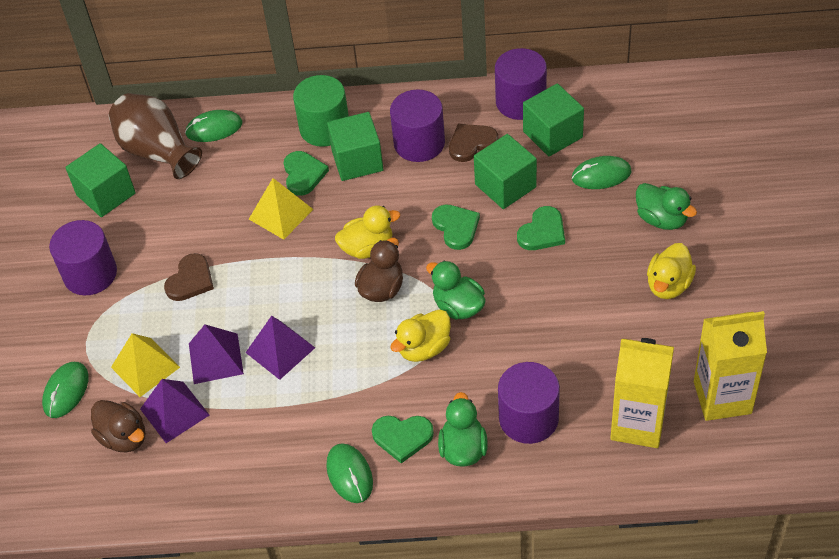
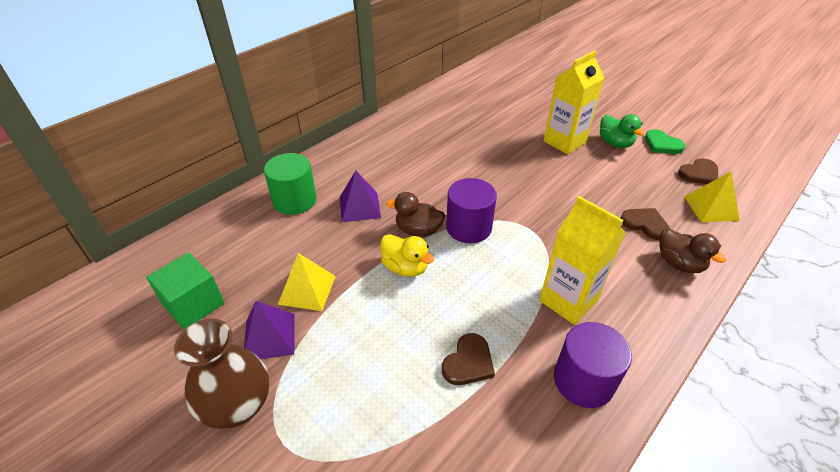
brown heart: [164,253,214,301] [449,124,498,162] = 2 -> [442,333,495,385] [621,208,670,240] [678,158,718,184] = 3
green cube: [65,143,136,217] [327,112,383,181] [474,134,537,209] [523,83,584,156] = 4 -> [146,252,225,329] = 1
green duck: [426,261,485,320] [438,392,488,467] [636,183,697,230] = 3 -> [600,114,645,148] = 1
green heart: [284,151,329,196] [372,416,434,463] [432,205,480,250] [517,206,565,250] = 4 -> [645,129,685,154] = 1
green mouse: [42,362,89,418] [185,110,242,142] [326,443,373,503] [572,156,631,189] = 4 -> none = 0
purple cylinder: [49,220,117,296] [390,89,445,162] [495,48,547,120] [498,362,560,444] = 4 -> [446,178,497,243] [554,322,632,408] = 2
purple pyramid: [140,379,209,443] [189,324,244,384] [246,316,315,380] = 3 -> [244,301,295,359] [340,171,381,222] = 2
yellow duck: [335,205,400,259] [390,309,451,362] [647,243,696,299] = 3 -> [380,234,434,277] = 1

